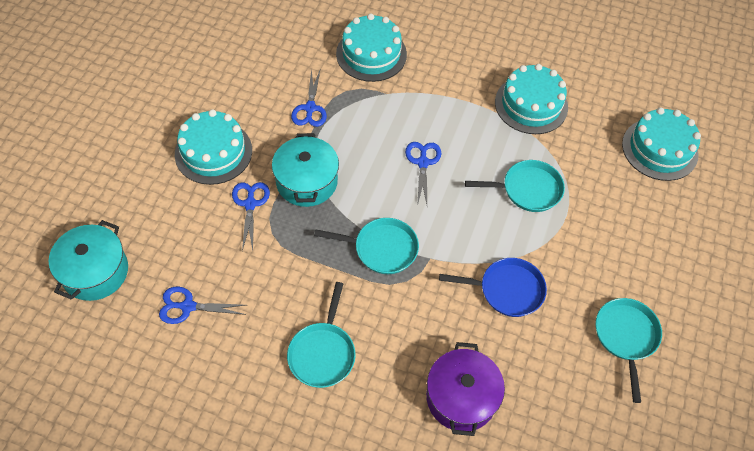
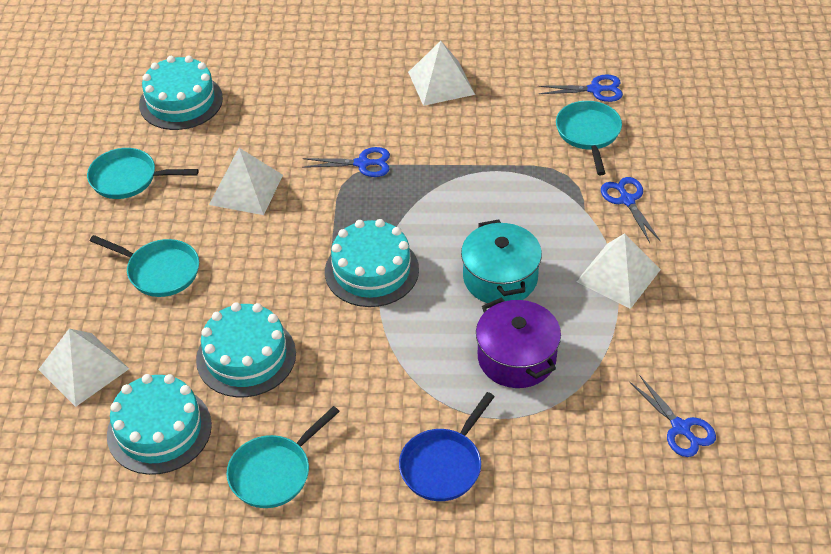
turquoise pot: [49,220,128,301] [272,133,339,207] = 2 -> [461,220,542,303] = 1
white pyramid: none = 0 -> [38,328,129,407] [209,148,283,215] [408,41,475,106] [576,233,661,309] = 4

